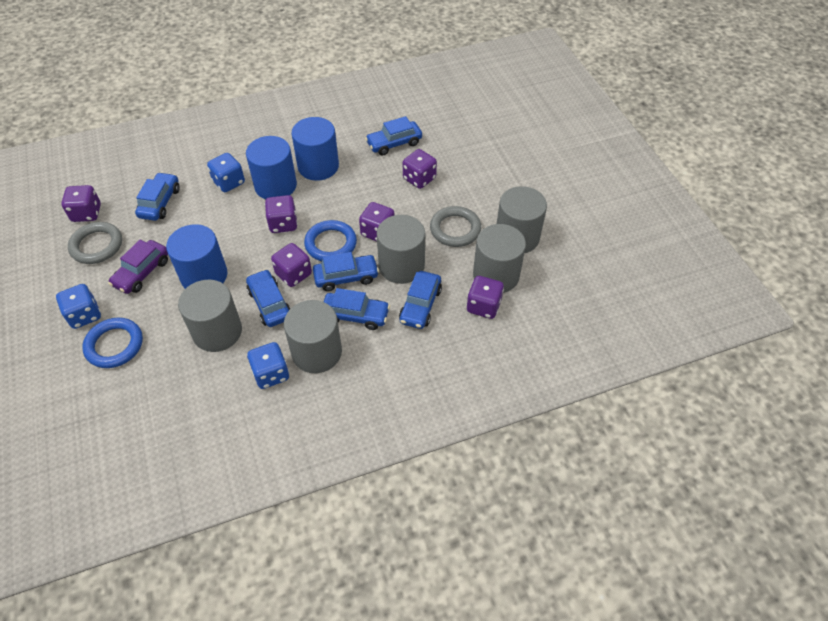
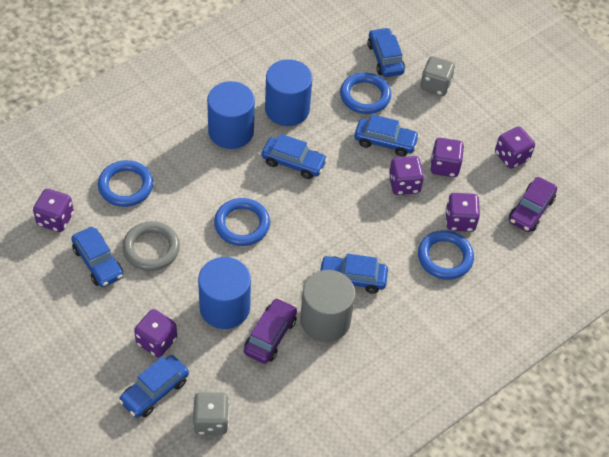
blue dice: [56,284,101,329] [207,153,245,192] [247,342,289,389] = 3 -> none = 0
blue ring: [82,318,143,368] [304,220,357,261] = 2 -> [98,160,153,207] [214,198,270,246] [340,72,391,114] [418,230,474,280] = 4
grey cylinder: [178,280,242,352] [284,300,342,373] [377,215,425,284] [473,224,526,293] [497,186,547,253] = 5 -> [300,270,355,342] = 1
grey dice: none = 0 -> [193,392,229,435] [420,56,455,96] = 2
grey ring: [68,222,122,264] [430,206,481,247] = 2 -> [122,221,180,271] = 1
purple car: [108,240,168,294] = 1 -> [244,298,297,364] [509,177,557,232] = 2

